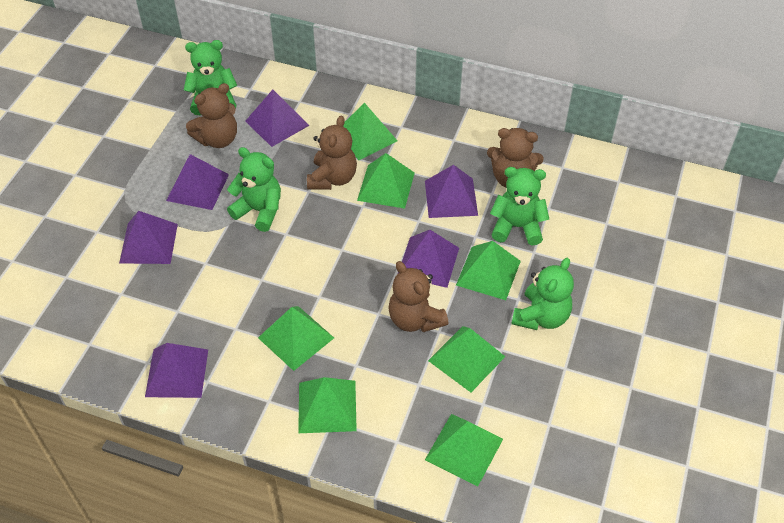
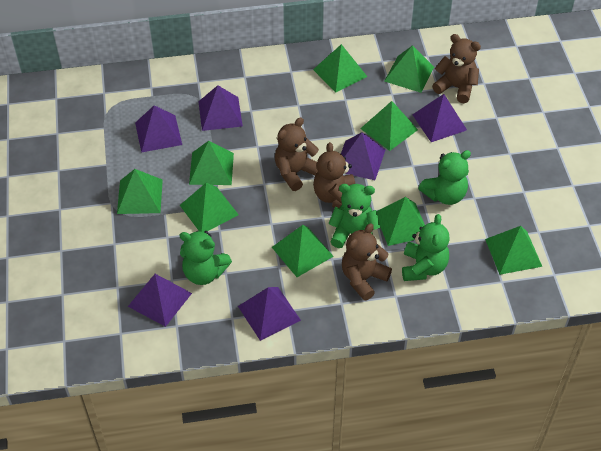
green pyramid: [258,306,334,371] [298,377,357,433] [343,103,397,160] [357,153,415,209] [425,414,503,486] [428,326,505,392] [456,241,521,300] = 7 -> [117,169,163,214] [180,183,239,232] [189,141,234,185] [272,225,334,277] [313,44,367,93] [360,101,418,151] [376,197,425,246] [384,45,434,93] [485,226,542,275] = 9

